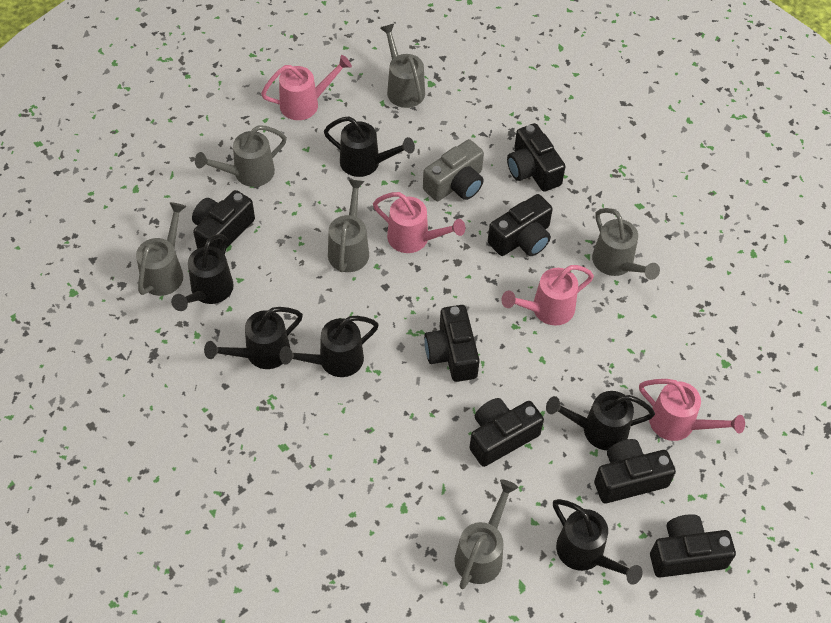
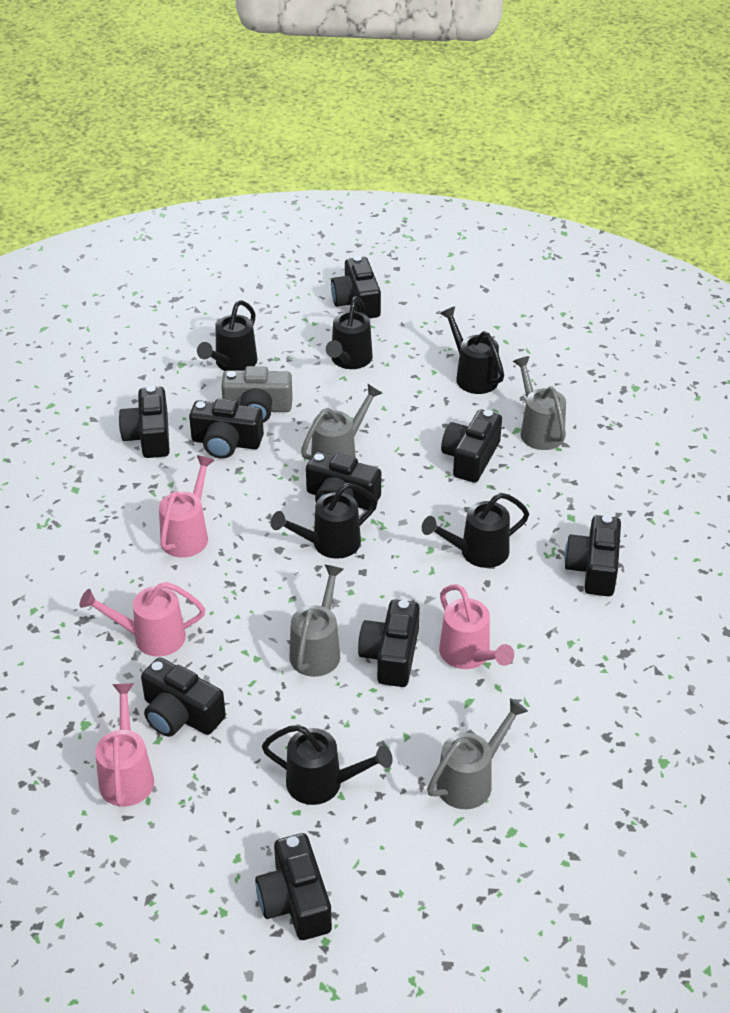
black camera: [192,190,255,250] [424,305,480,382] [469,398,544,467] [488,194,553,256] [507,123,566,192] [594,439,676,503] [650,514,736,578] = 7 -> [119,386,170,458] [141,657,226,737] [189,399,264,459] [255,833,332,940] [306,452,381,510] [331,256,381,319] [358,600,420,687] [441,409,502,483] [564,515,621,596] = 9
grey watering can: [136,202,186,296] [195,125,287,187] [328,179,369,272] [380,24,425,108] [454,479,518,589] [592,208,660,280] = 6 -> [290,564,344,677] [301,384,382,460] [427,698,528,809] [513,356,566,450] = 4

